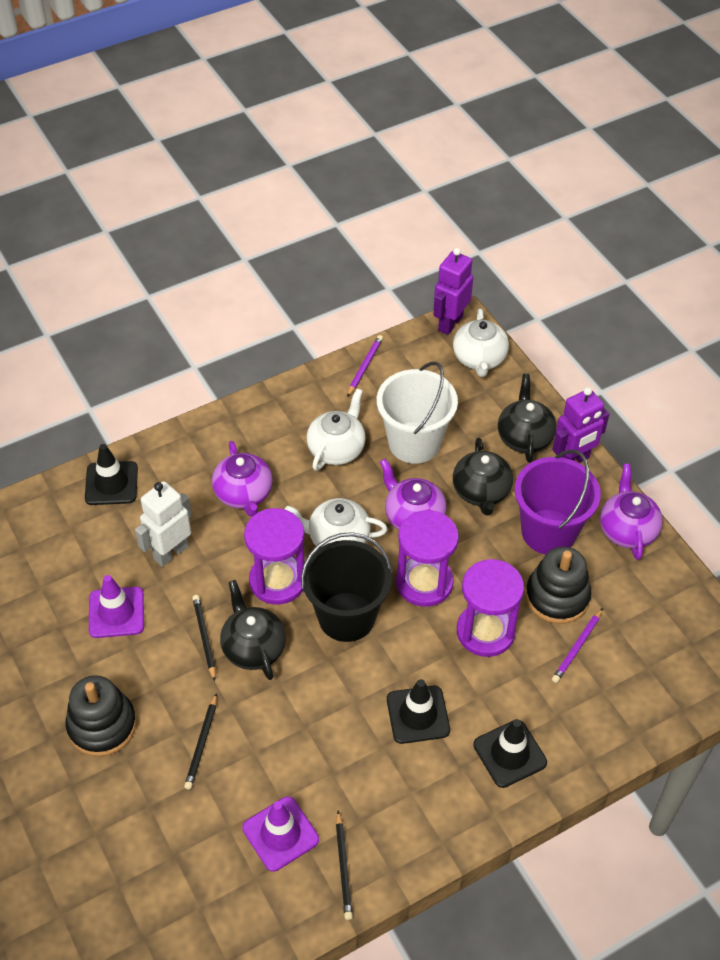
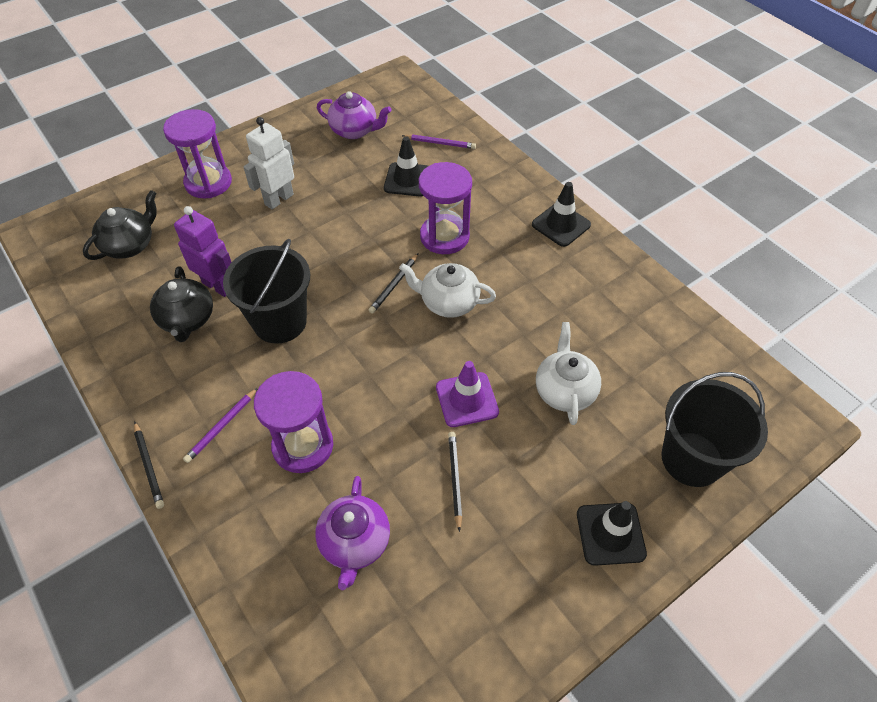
black bucket: [301,532,392,642] = 1 -> [223,239,310,344] [662,372,768,487] = 2
black stacking toy: [66,675,137,757] [525,547,591,624] = 2 -> none = 0
black teapot: [220,580,286,680] [453,437,513,516] [498,374,557,463] = 3 -> [83,190,157,260] [150,266,213,342] = 2
purple bucket: [515,450,601,554] = 1 -> none = 0
purple robot: [433,248,473,335] [552,387,609,463] = 2 -> [174,206,232,297] = 1
purple teapot: [212,441,273,517] [380,459,446,530] [600,464,663,560] = 3 -> [315,476,390,590] [317,91,392,139] = 2
purple traffic cone: [89,575,144,638] [242,796,319,872] = 2 -> [436,361,499,427] = 1
white bucket: [377,362,458,464] = 1 -> none = 0
white teapot: [285,498,388,547] [307,389,366,471] [453,309,509,377] = 3 -> [399,263,496,318] [536,322,601,425] = 2

